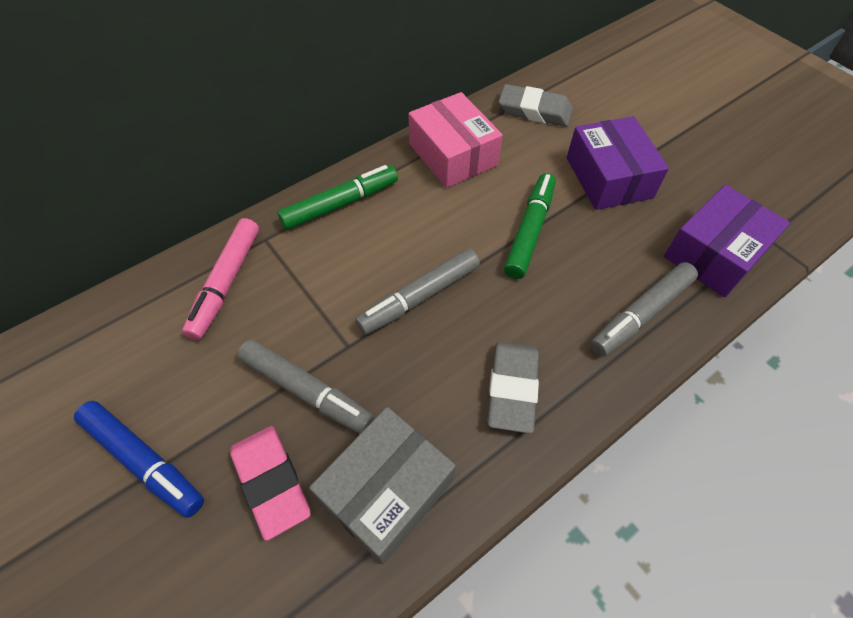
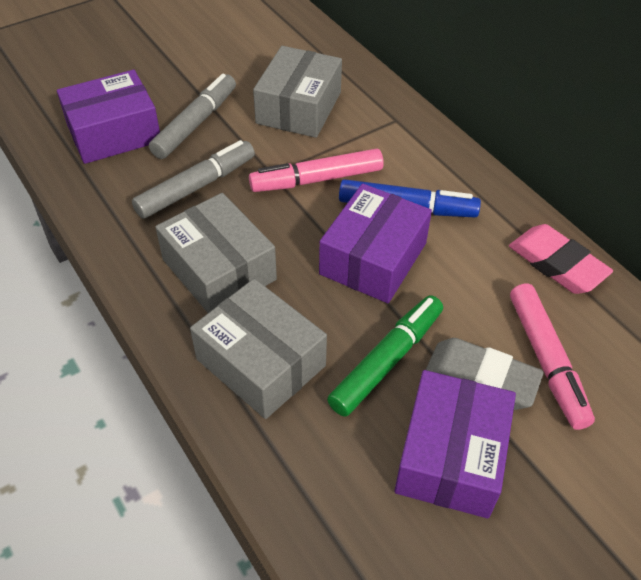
green marker: [277,165,398,230] [504,173,556,279] = 2 -> [327,295,443,417] = 1
grey box: [309,407,456,565] = 1 -> [155,193,277,313] [190,279,327,419] [253,46,342,138] = 3
grey eraser: [487,342,539,434] [499,84,573,126] = 2 -> [426,338,544,410] = 1
grey marker: [237,340,374,434] [355,248,480,335] [590,262,698,357] = 3 -> [132,140,255,219] [149,74,236,159] = 2
pink box: [408,92,503,188] = 1 -> none = 0
pink marker: [182,218,259,340] = 1 -> [249,148,384,192] [510,283,595,430] = 2
purple box: [567,116,669,210] [664,185,790,297] = 2 -> [57,70,160,164] [319,184,432,303] [394,370,516,518] = 3

